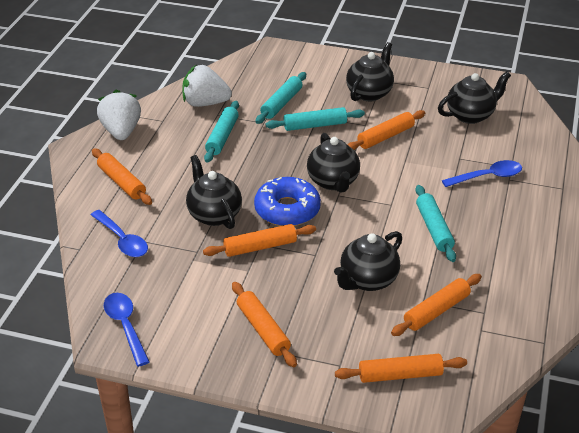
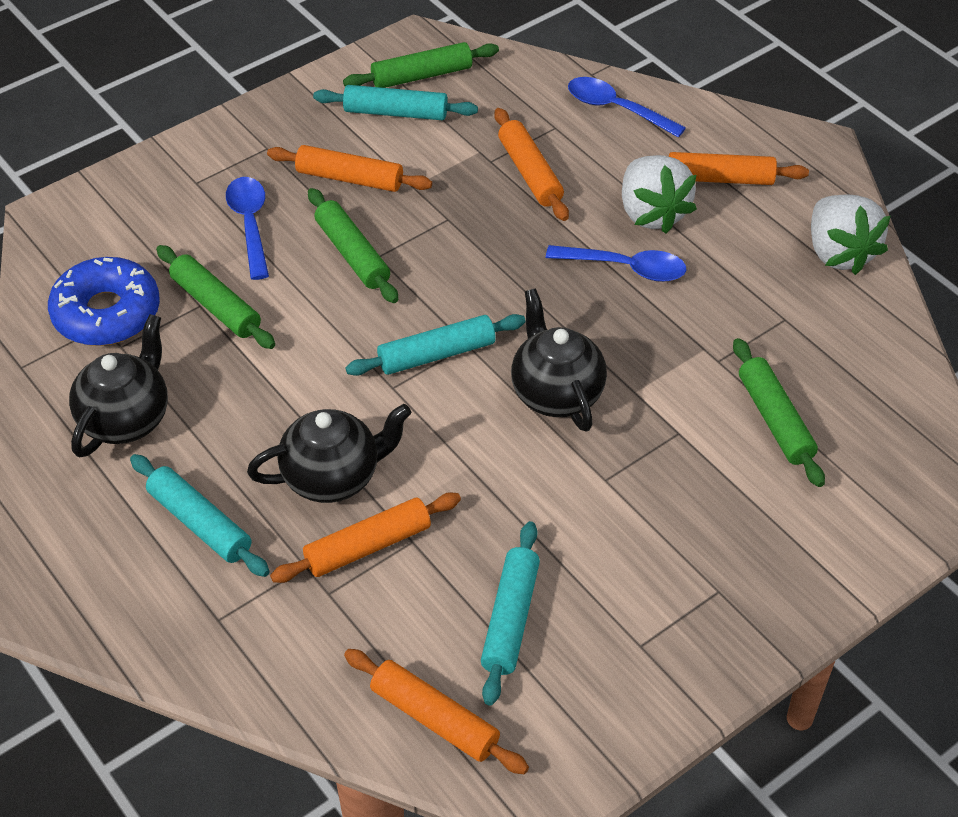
black teapot: [186,155,242,229] [307,133,360,193] [334,231,402,291] [346,42,394,101] [438,71,511,124] = 5 -> [69,314,168,457] [247,404,411,503] [511,288,607,432] = 3
green rolling pin: none = 0 -> [156,245,275,349] [308,188,398,303] [343,42,499,88] [733,338,825,487] = 4
orange rolling pin: [92,148,152,205] [203,224,316,257] [232,282,297,367] [335,354,467,383] [348,110,425,150] [391,274,482,336] = 6 -> [267,145,432,192] [270,492,461,583] [344,649,529,774] [494,108,569,221] [669,152,809,185] = 5

